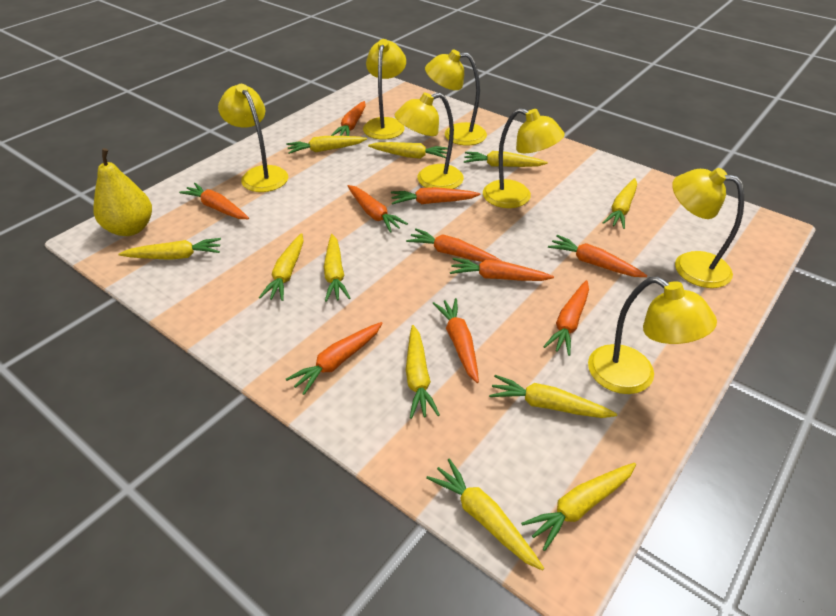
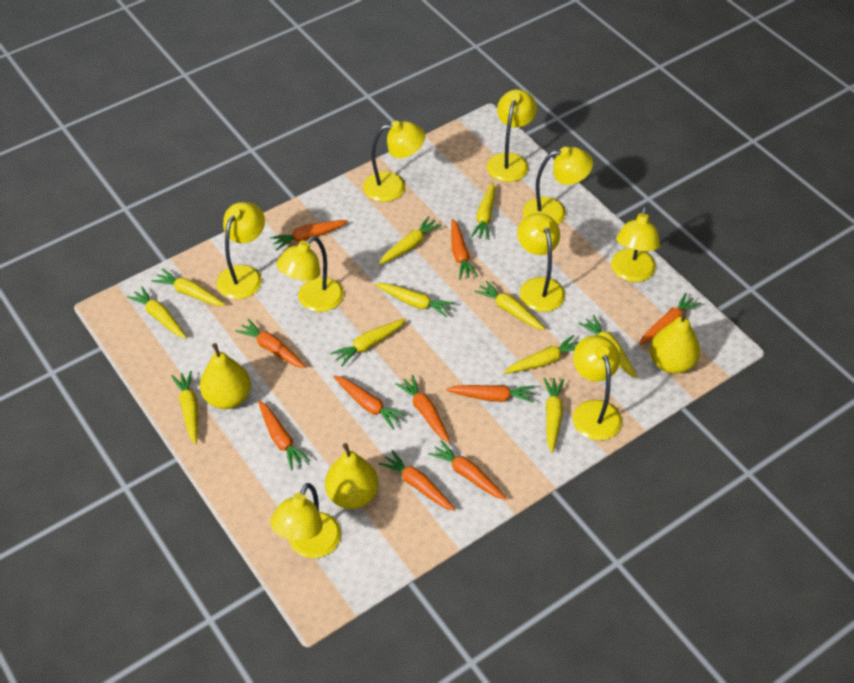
yellow lamp: [218,84,288,192] [363,39,406,139] [395,93,464,189] [425,50,487,146] [483,108,565,208] [588,277,717,394] [672,168,744,288] = 7 -> [217,202,265,299] [270,483,341,558] [277,236,344,312] [363,121,425,202] [487,89,537,182] [517,213,565,312] [523,147,593,225] [573,335,622,441] [611,206,660,282] = 9
yellow pear: [93,148,152,236] = 1 -> [200,343,251,409] [325,443,378,509] [650,308,700,374] = 3

